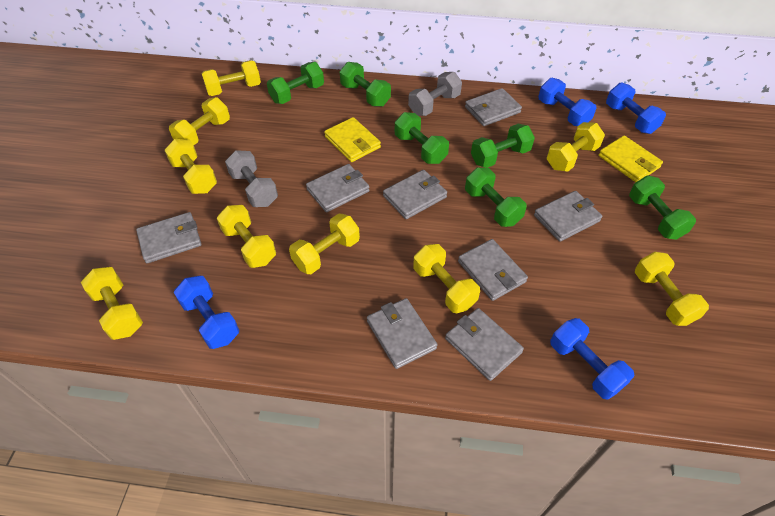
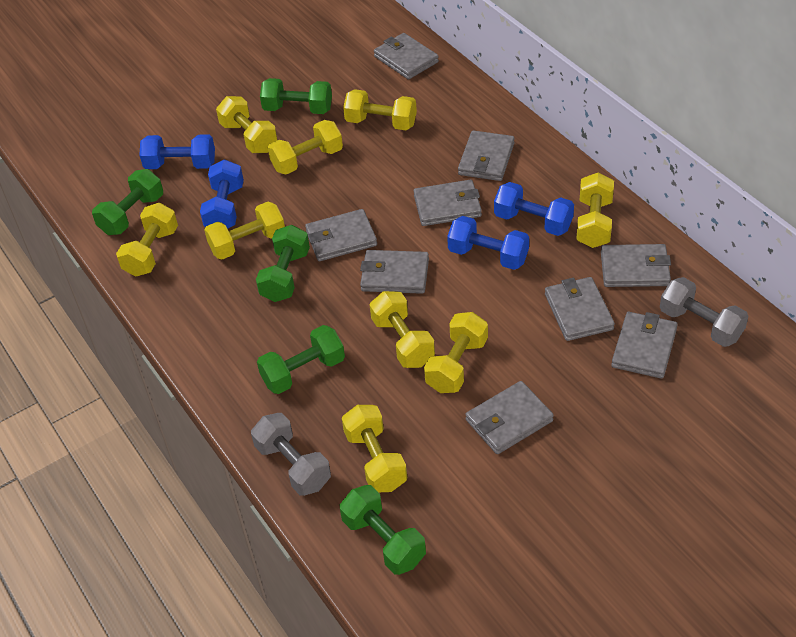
green dumbbell: [267,62,324,104] [340,62,391,107] [395,112,449,164] [465,168,527,227] [471,124,535,168] [629,175,696,240] = 6 -> [92,169,163,235] [256,225,310,302] [257,325,345,394] [260,78,332,114] [340,485,426,575] = 5
grey wallet: [136,212,201,263] [306,164,370,212] [367,298,438,369] [383,170,447,219] [445,308,524,381] [458,239,528,301] [465,88,522,126] [534,191,602,242] = 8 -> [305,209,377,261] [360,250,429,294] [374,33,439,80] [414,180,482,226] [458,130,515,181] [465,381,554,454] [545,277,615,341] [601,244,671,287] [611,312,678,379] = 9
yellow wallet: [324,117,381,162] [598,136,663,182] = 2 -> none = 0

